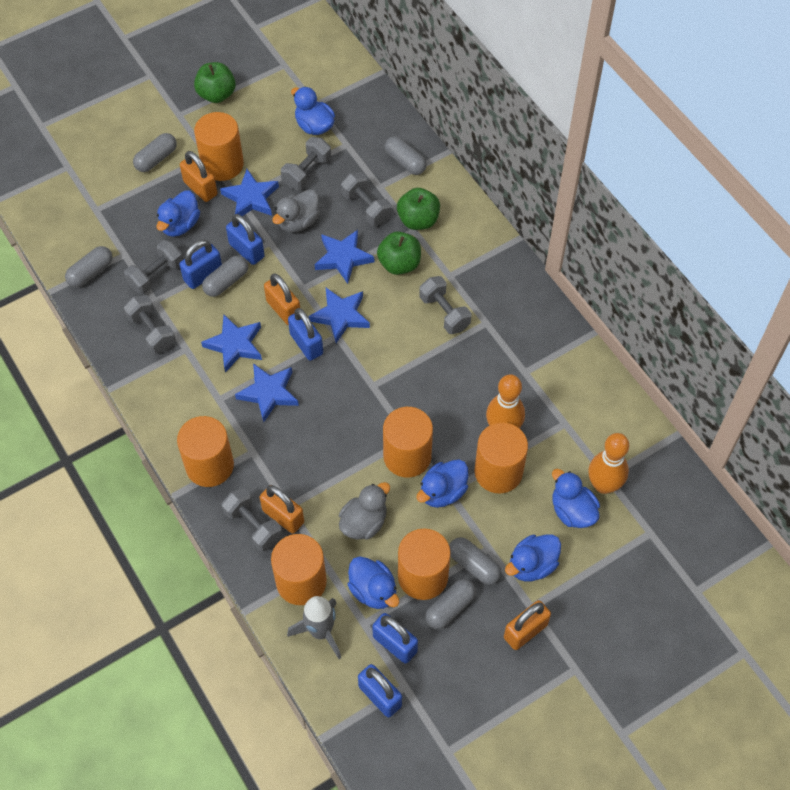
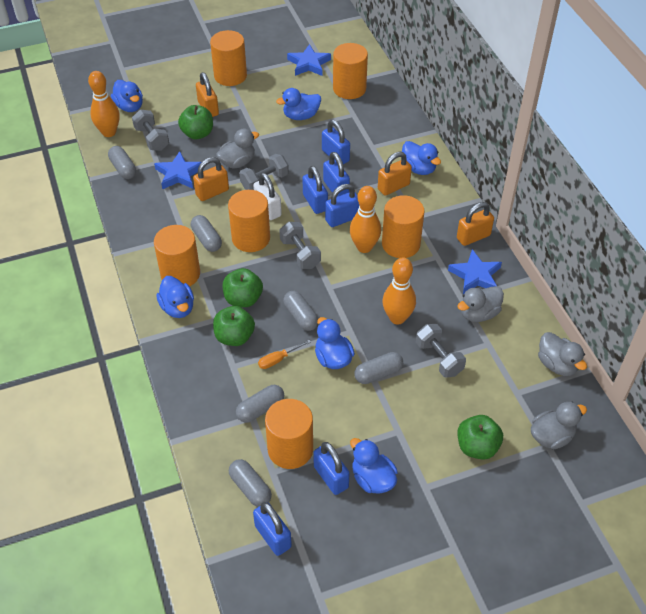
blue padlock: [179,240,222,289] [226,214,265,265] [288,308,323,361] [358,664,402,718] [372,613,418,663] = 5 -> [253,502,292,556] [302,166,328,214] [313,442,350,495] [322,120,350,164] [323,152,350,197] [325,184,359,227] = 6
blue star: [201,315,262,373] [220,169,279,216] [235,363,299,423] [308,288,370,343] [315,230,374,284] = 5 -> [154,151,201,189] [287,44,331,76] [448,249,502,294] = 3
green apple: [194,62,236,103] [377,231,421,275] [397,188,440,230] = 3 -> [178,105,213,139] [213,306,255,346] [223,268,263,307] [458,415,503,460] = 4
grey duck: [272,189,320,232] [339,482,390,540] = 2 -> [216,129,259,169] [457,286,504,322] [531,402,587,450] [538,332,587,376] = 4
grey dumbbell: [124,240,183,294] [124,295,176,354] [222,488,282,551] [281,137,331,190] [341,172,392,226] [419,276,471,334] = 6 -> [132,109,169,151] [239,154,289,190] [279,222,321,269] [416,324,466,378] = 4
grey rocket: [287,596,341,659] = 1 -> none = 0
orange bowling pin: [486,374,525,429] [588,433,629,494] = 2 -> [88,71,120,137] [350,186,381,253] [383,258,416,325] = 3
orange screwdriver: none = 0 -> [258,340,311,369] = 1
white padlock: none = 0 -> [253,173,282,220] = 1

